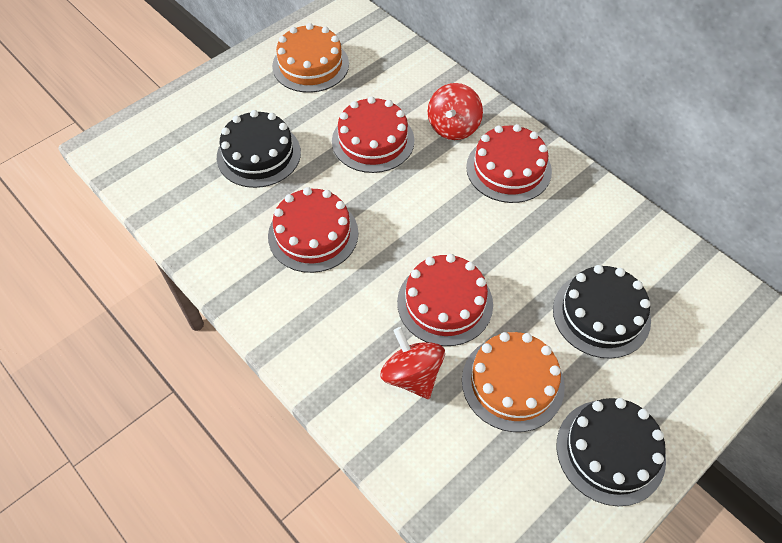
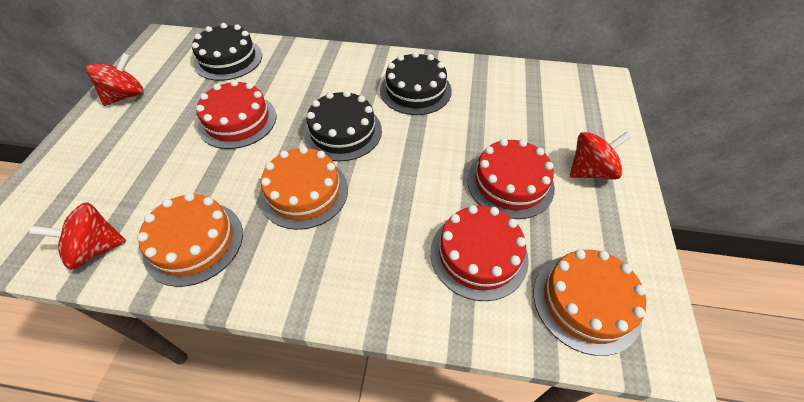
orange cake: [272,23,349,93] [462,332,565,432] = 2 -> [137,193,243,287] [259,146,348,230] [534,249,646,356] = 3
red cake: [268,187,358,273] [332,96,415,173] [397,254,493,346] [466,124,552,203] = 4 -> [196,80,276,149] [430,205,529,301] [467,139,555,219] = 3
red spinning top: [380,327,445,399] [428,83,483,140] = 2 -> [29,202,126,270] [85,53,144,106] [570,131,631,180] = 3

